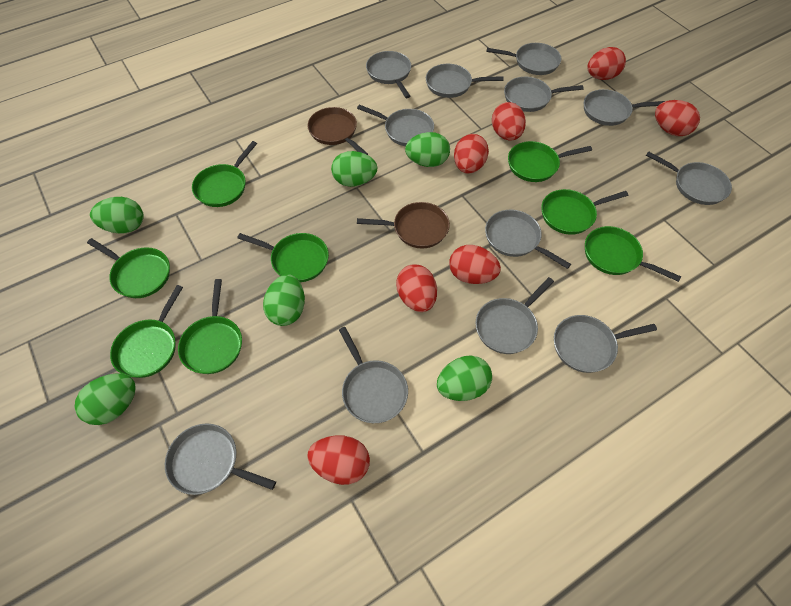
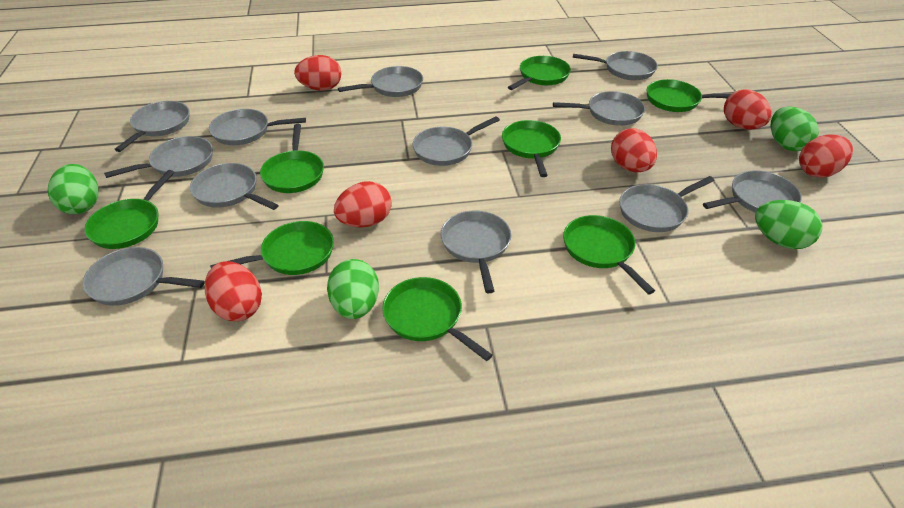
brown pan: [307,107,368,155] [357,202,450,248] = 2 -> none = 0
green egg: [75,373,136,425] [90,197,144,234] [263,274,305,326] [331,151,378,187] [405,132,450,167] [437,355,492,401] = 6 -> [48,164,99,214] [327,259,379,319] [755,200,822,249] [771,107,819,151] = 4
red egg: [307,435,370,485] [396,264,437,312] [449,245,501,284] [454,134,489,174] [492,102,526,141] [587,47,626,80] [655,100,700,136] = 7 -> [205,261,262,321] [294,55,341,91] [334,181,392,228] [611,128,657,172] [724,89,771,130] [799,134,853,178] = 6

